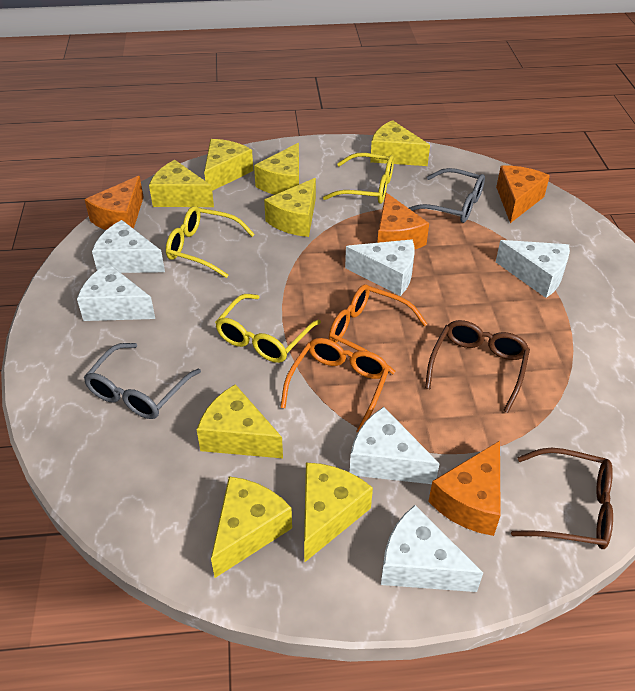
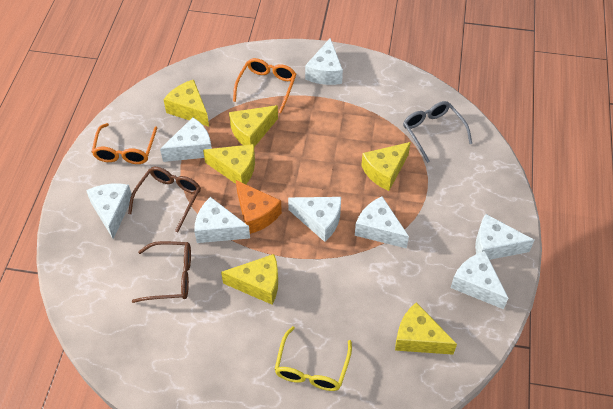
grey glasses: [84,343,201,419] [409,168,485,223] = 2 -> [403,101,472,163] = 1
orange cheese: [84,176,144,230] [377,193,429,250] [428,441,501,536] [496,165,550,223] = 4 -> [236,180,282,234] = 1
white cheese: [77,263,155,321] [92,220,165,273] [345,239,414,296] [350,407,440,484] [381,505,483,592] [496,240,570,298] = 6 -> [86,184,132,239] [160,117,212,162] [194,197,250,243] [288,197,341,242] [305,38,343,85] [355,196,409,249] [451,251,508,309] [475,214,534,260] = 8
yellow cheese: [149,160,214,207] [197,384,283,458] [204,139,253,191] [211,476,292,578] [254,143,299,195] [264,178,316,237] [304,463,373,563] [370,120,430,166] = 8 -> [163,80,209,127] [203,144,255,184] [221,254,278,305] [229,105,278,147] [361,142,411,191] [395,302,457,354] = 6
yellow glasses: [166,206,255,278] [215,294,321,363] [323,153,394,204] = 3 -> [274,326,352,391] = 1

